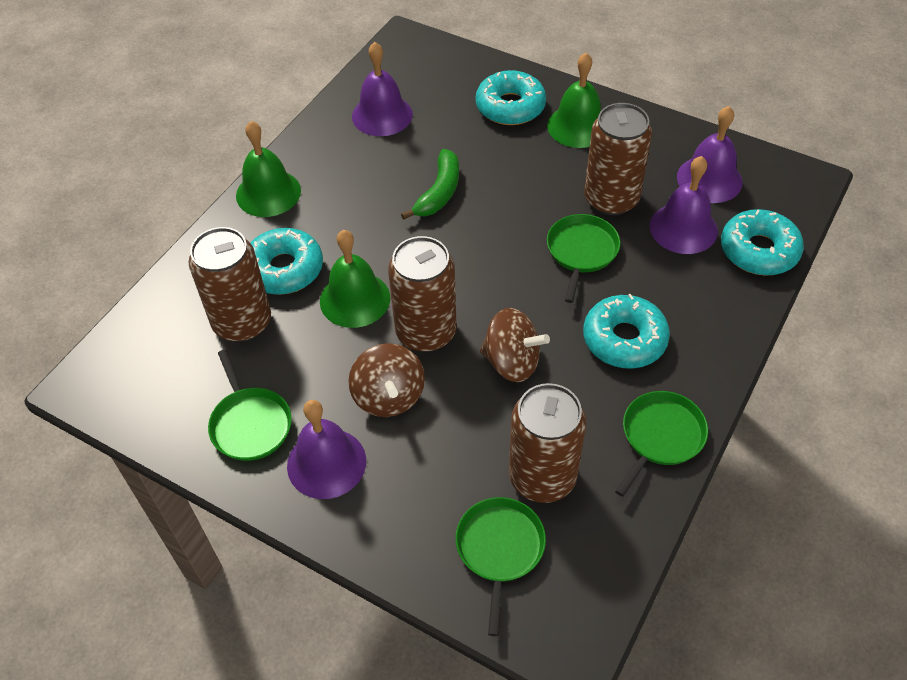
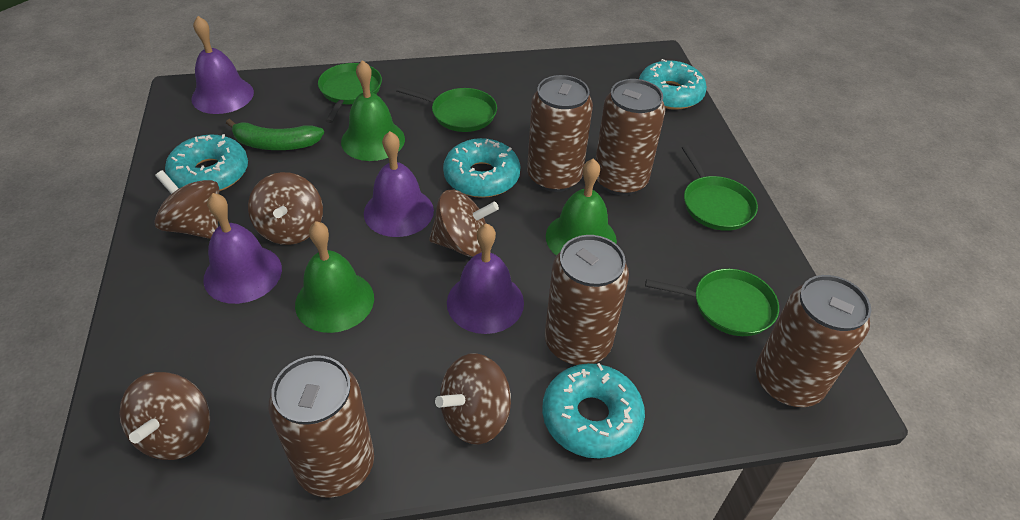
brown can: [189,227,271,342] [388,236,457,352] [509,383,586,503] [584,103,652,215] = 4 -> [269,355,374,498] [527,75,593,192] [545,235,629,365] [595,79,665,195] [756,275,871,407] = 5
brown spinning top: [348,343,425,417] [480,308,550,382] = 2 -> [119,372,210,460] [154,170,219,239] [248,172,323,245] [429,190,499,257] [435,353,511,445] = 5

